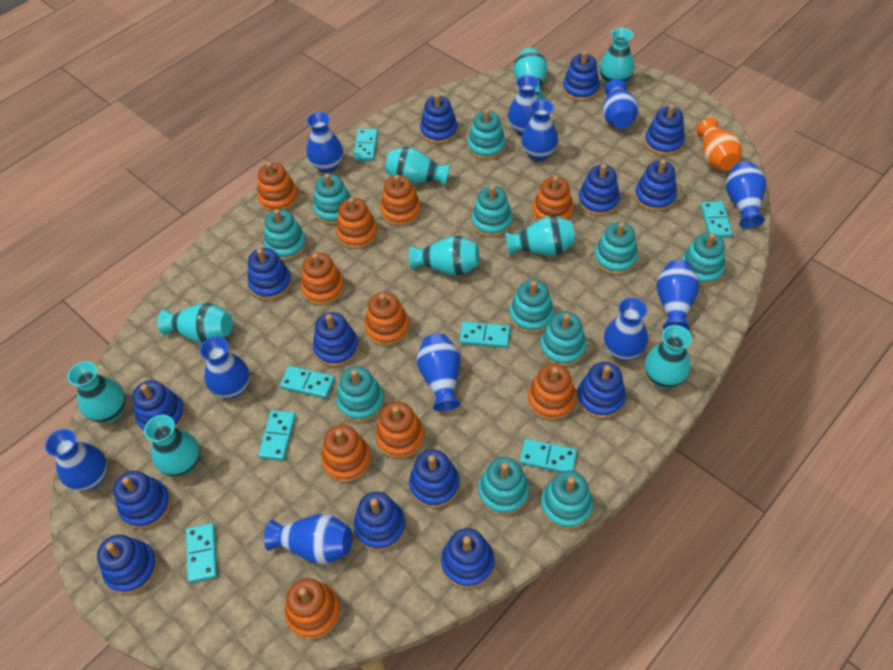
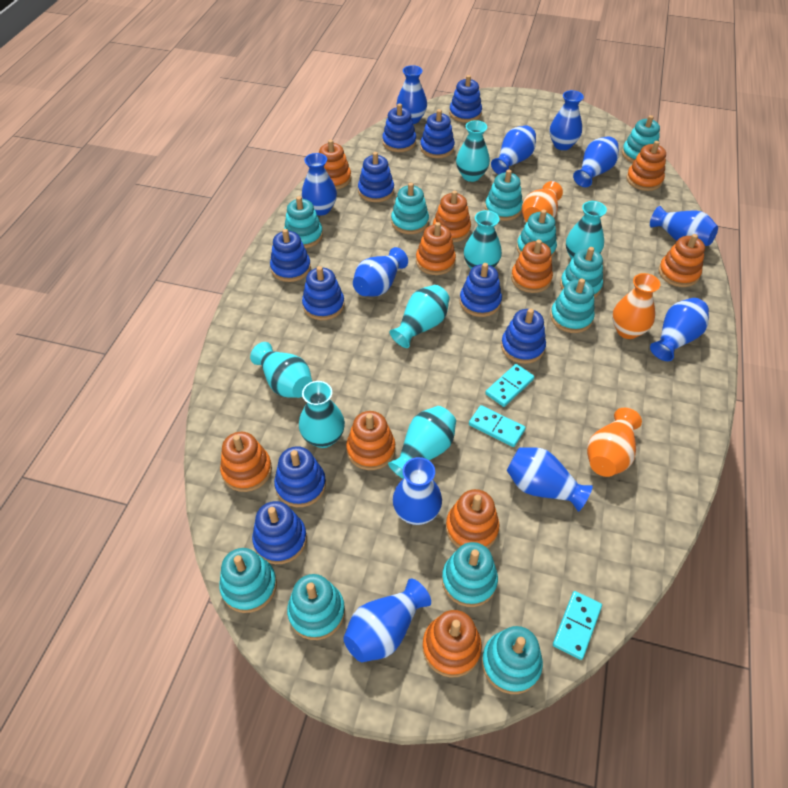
blue stacking toy: [97,535,158,595] [113,471,171,529] [132,380,186,432] [248,248,292,300] [313,312,359,367] [353,492,406,551] [409,449,460,508] [420,94,458,144] [441,528,495,589] [563,51,600,101] [577,362,626,419] [578,164,620,216] [635,160,677,212] [644,105,685,156] = 14 -> [252,501,307,564] [270,229,311,282] [274,446,326,507] [302,266,344,320] [358,152,394,202] [382,103,416,152] [420,109,455,158] [449,75,482,123] [460,263,502,317] [501,308,546,364] = 10
orange vase: [696,118,742,171] = 1 -> [522,181,563,222] [587,407,642,477] [612,273,660,339] = 3
turquoise domino: [186,523,217,583] [258,410,296,461] [280,366,335,399] [353,129,378,161] [459,322,510,348] [520,439,577,472] [701,201,733,238] = 7 -> [469,405,526,447] [485,364,534,407] [553,591,602,660] = 3
turquoise vase: [68,361,126,423] [144,415,200,476] [157,303,233,344] [385,147,450,186] [409,236,479,276] [505,216,575,256] [513,48,547,100] [600,28,634,85] [645,325,692,388] = 9 -> [250,342,312,398] [299,381,345,448] [388,406,456,479] [390,285,450,348] [456,120,490,182] [464,210,502,269] [566,201,607,260] = 7

